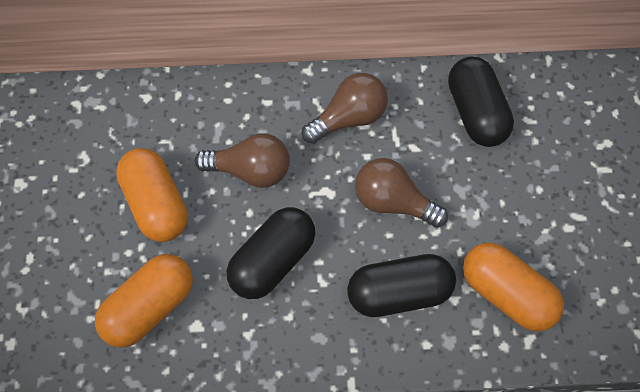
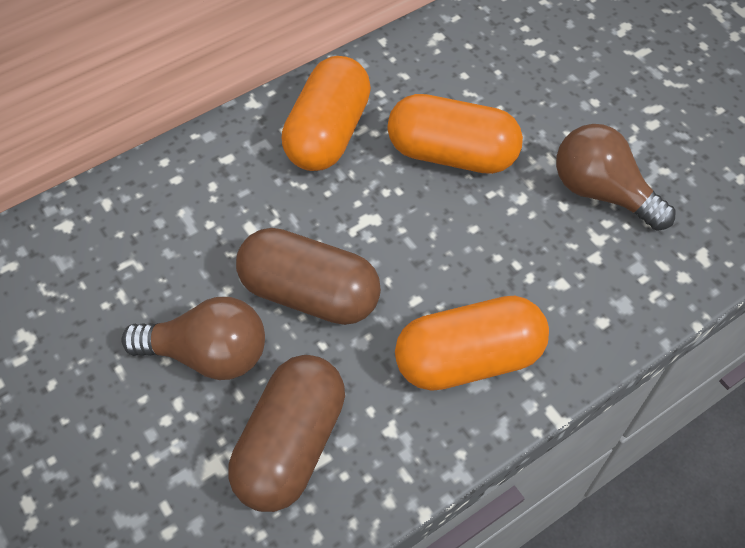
black capsule: [227,207,315,299] [347,254,456,317] [448,56,514,147] = 3 -> none = 0
brown capsule: none = 0 -> [229,355,345,512] [236,228,381,325] = 2
brown light bulb: [195,133,290,188] [302,73,388,144] [355,158,448,228] = 3 -> [121,297,265,380] [556,124,676,231] = 2

